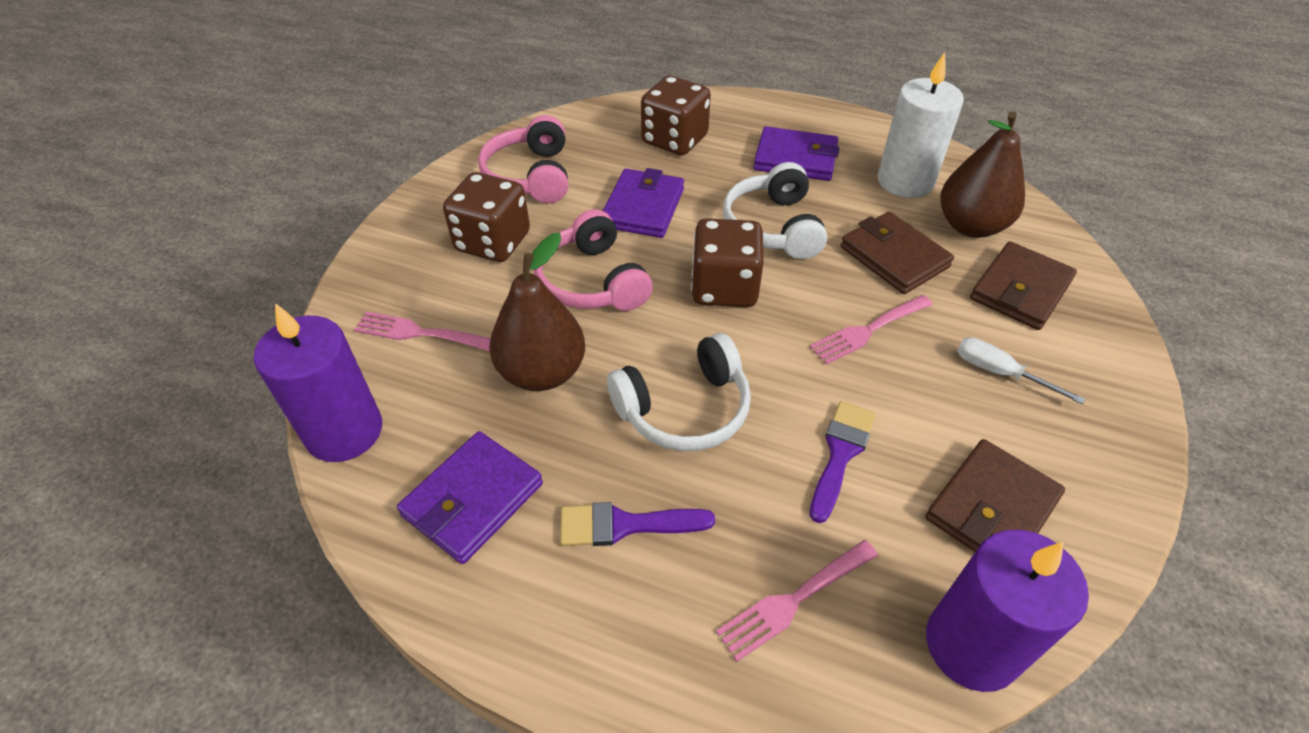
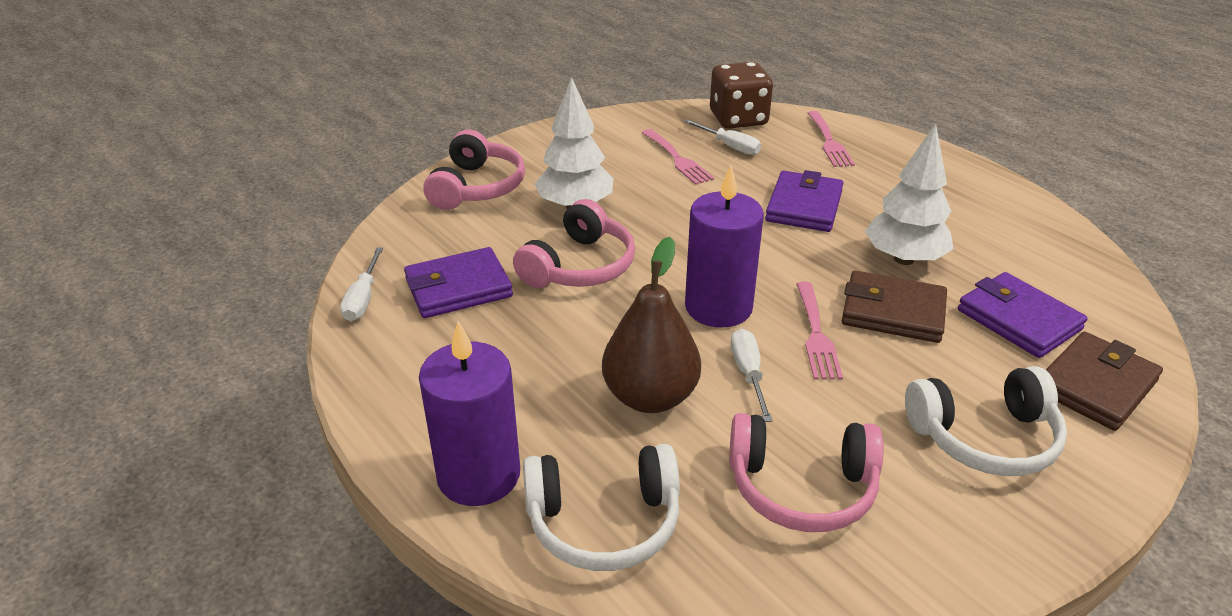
brown dice: [443,172,530,262] [641,76,711,155] [691,218,764,307] = 3 -> [710,62,773,129] = 1
brown pear: [489,233,585,391] [940,112,1025,238] = 2 -> [602,237,701,413] = 1
brown wallet: [841,212,954,294] [925,439,1065,552] [970,242,1077,330] = 3 -> [842,271,947,343] [1046,331,1163,431] = 2
pink headphones: [478,115,568,203] [534,209,653,311] = 2 -> [423,130,525,210] [513,199,635,288] [729,413,884,532] = 3
purple brush: [560,502,715,546] [810,401,876,523] = 2 -> none = 0
white candle: [877,52,964,198] = 1 -> none = 0
white screwdriver: [957,337,1085,404] = 1 -> [340,247,383,321] [684,119,761,155] [731,329,773,422] = 3
white tree: none = 0 -> [535,77,613,209] [865,124,953,265] = 2

